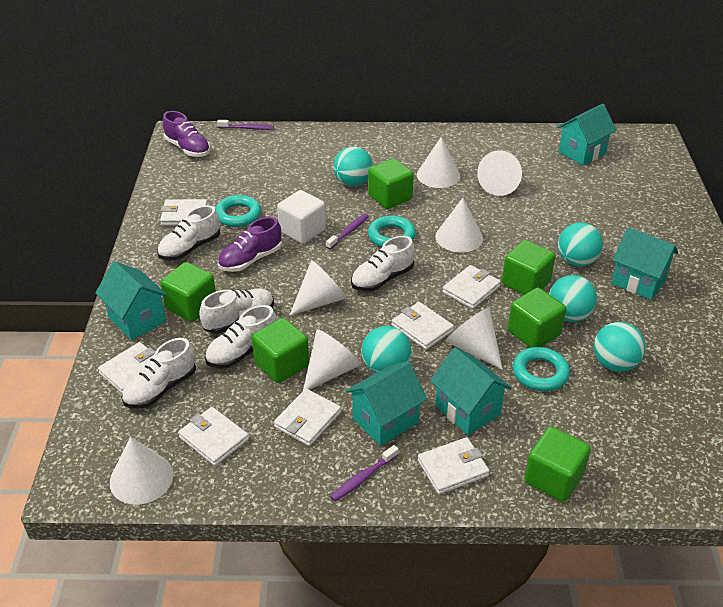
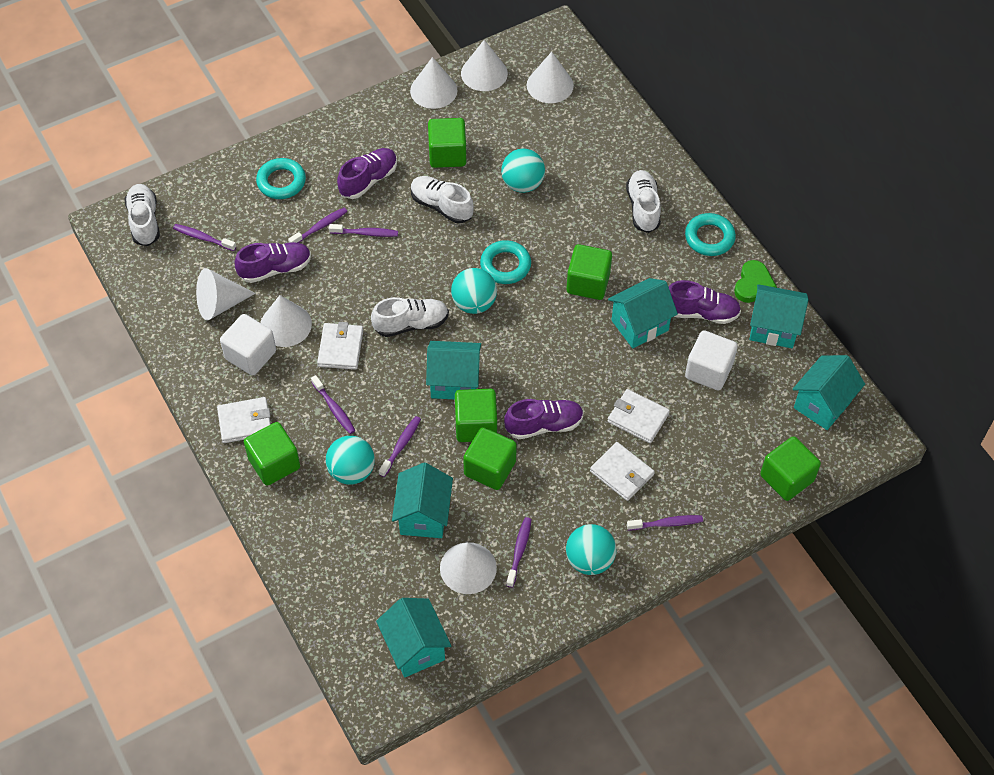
green heart: none = 0 -> [734,260,777,303] = 1
purple shoe: [163,111,210,157] [218,217,282,272] = 2 -> [235,242,311,283] [337,148,397,199] [504,399,584,439] [669,280,741,324] = 4
purple toothbrush: [217,120,274,130] [326,214,369,249] [330,445,398,501] = 3 -> [173,224,236,251] [288,208,347,243] [311,375,356,434] [329,224,398,237] [379,416,421,477] [506,517,532,588] [627,515,703,530] = 7
turquoise ball: [333,146,373,187] [361,326,412,373] [549,275,597,322] [558,223,603,266] [594,322,646,372] = 5 -> [326,436,375,484] [451,268,497,314] [501,148,545,193] [566,524,616,575] = 4
turquoise house: [95,261,168,340] [346,361,427,446] [430,347,512,435] [557,104,616,165] [611,227,678,300] = 5 -> [376,598,451,677] [392,463,453,538] [426,341,481,399] [608,278,678,348] [749,284,808,348] [793,355,865,430] = 6
white cone: [110,437,173,505] [289,260,347,316] [303,329,361,391] [417,137,460,188] [435,198,483,252] [446,308,503,370] [477,150,522,196] = 7 -> [196,268,256,320] [260,295,312,347] [410,57,457,109] [440,542,497,594] [461,40,508,91] [527,52,574,103] = 6
white cube: [277,190,326,244] = 1 -> [220,314,276,376] [685,330,738,391] = 2
white shoe: [122,338,196,409] [157,205,220,260] [199,288,274,334] [205,305,277,368] [351,236,415,291] = 5 -> [124,184,160,246] [371,297,449,337] [411,176,474,223] [626,170,661,233] = 4
white wallet: [98,342,155,393] [160,199,208,226] [178,407,249,466] [274,389,341,446] [391,302,454,350] [418,437,490,494] [442,265,501,309] = 7 -> [217,397,271,443] [317,322,363,370] [590,442,654,501] [608,389,670,443] = 4

